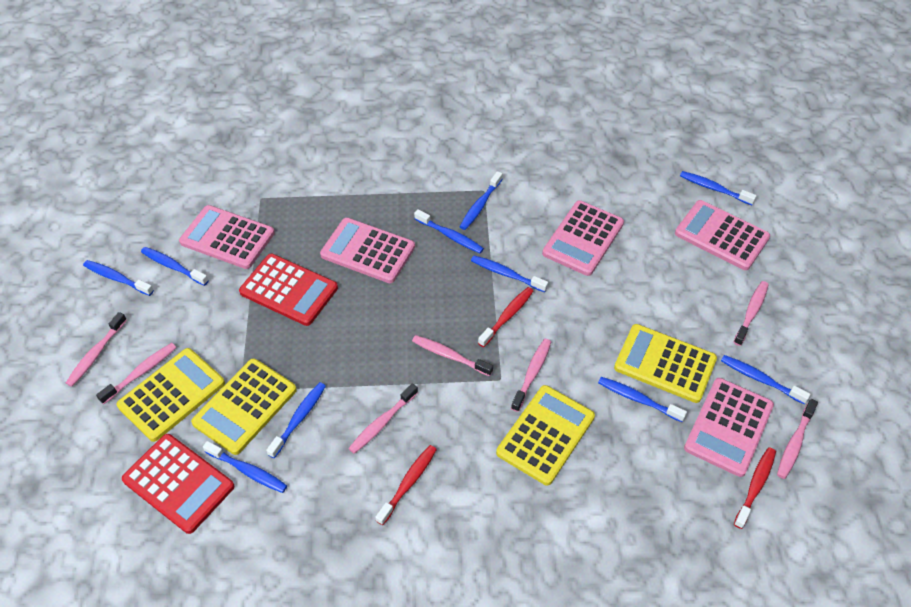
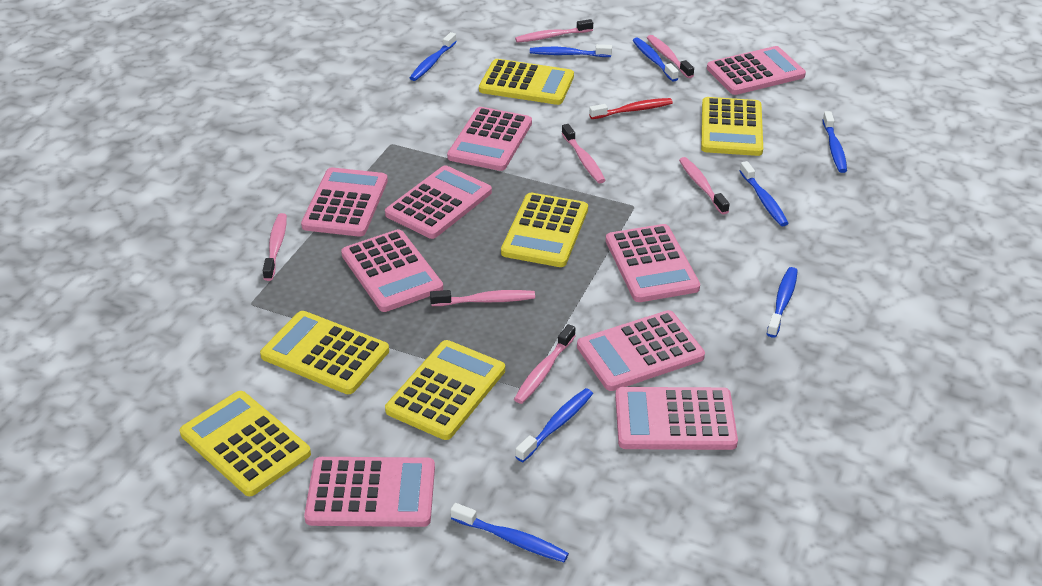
blue toothbrush: [83,260,154,296] [141,247,209,286] [203,441,287,493] [266,382,326,458] [414,209,484,253] [460,171,502,230] [471,255,548,292] [598,377,687,422] [680,171,757,205] [721,355,810,404] = 10 -> [410,32,457,81] [451,503,569,562] [515,388,593,462] [530,44,612,57] [632,38,679,82] [740,161,789,226] [767,267,798,338] [822,111,847,173] = 8
pink calculator: [179,205,275,269] [320,218,415,283] [542,200,624,276] [675,200,770,270] [684,378,774,477] = 5 -> [301,167,388,237] [304,457,435,527] [341,229,443,312] [385,165,492,239] [447,107,532,171] [577,310,705,391] [606,224,700,302] [615,387,738,450] [707,46,806,95] = 9
red calculator: [122,434,234,534] [239,254,338,326] = 2 -> none = 0
red toothbrush: [375,445,437,525] [478,287,533,347] [734,447,776,529] = 3 -> [589,98,673,119] = 1
yellow calculator: [117,348,225,442] [191,359,297,455] [496,385,595,485] [614,324,717,403] = 4 -> [180,391,311,496] [260,311,389,394] [385,340,505,440] [479,59,574,105] [501,193,588,267] [701,97,763,156] = 6

